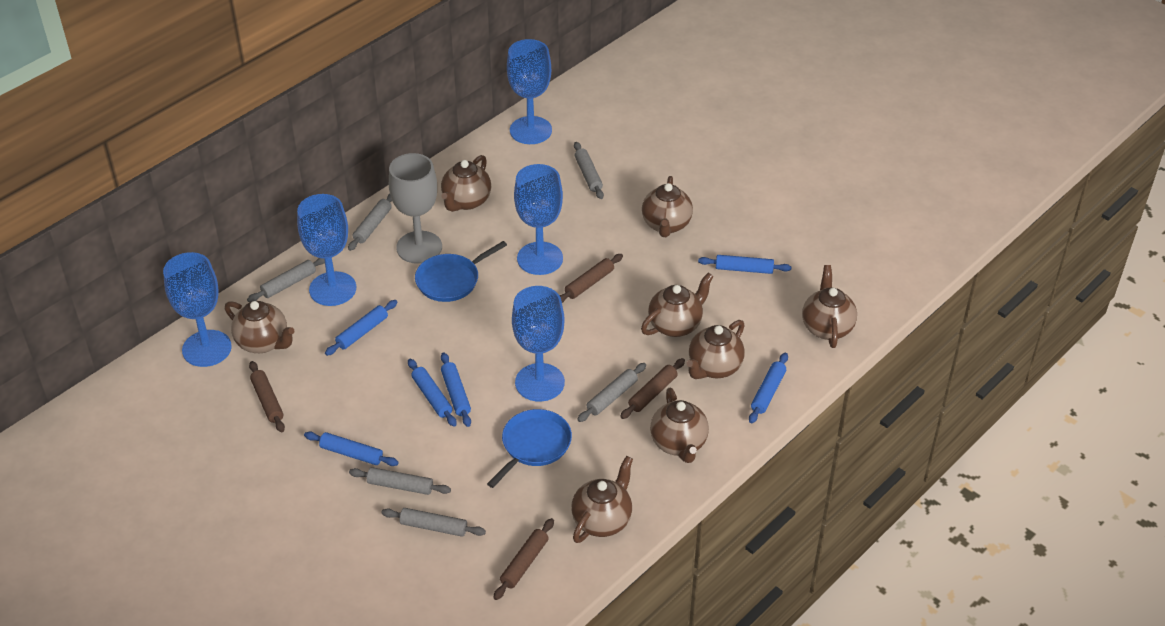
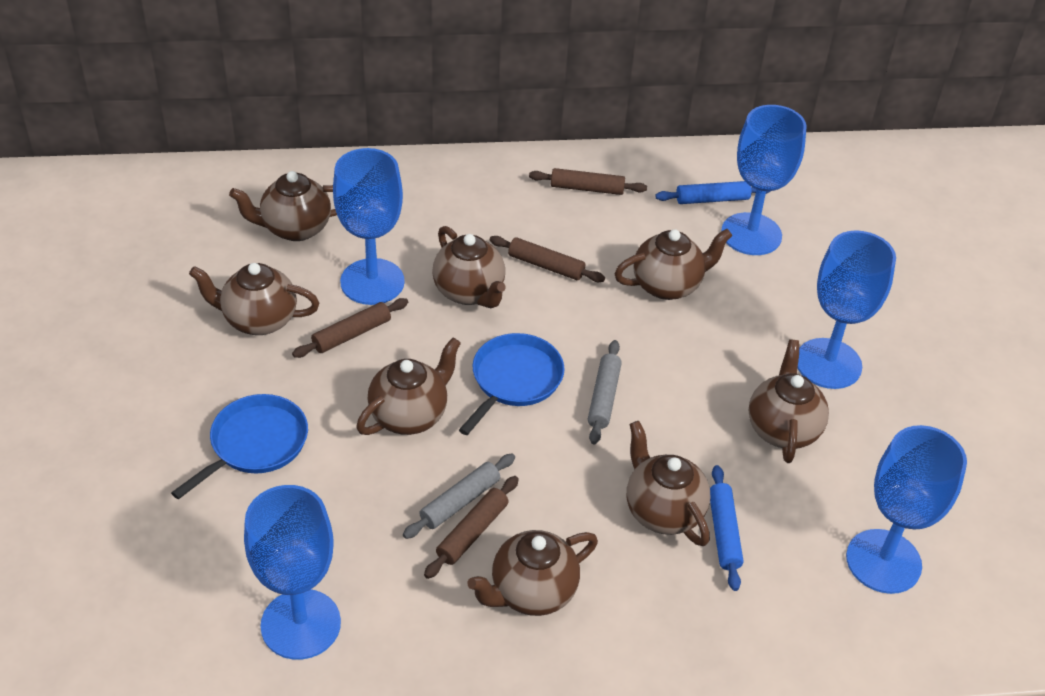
blue rolling pin: [304,432,399,466] [325,300,398,356] [408,359,457,427] [441,353,471,427] [698,255,792,274] [749,353,788,423] = 6 -> [655,181,770,204] [710,465,743,591] = 2
grey goblet: [389,153,442,264] = 1 -> none = 0
grey rolling pin: [247,258,325,302] [348,194,392,251] [349,467,451,495] [381,508,486,537] [574,142,604,199] [577,363,646,422] = 6 -> [403,454,515,539] [588,340,622,445] = 2

